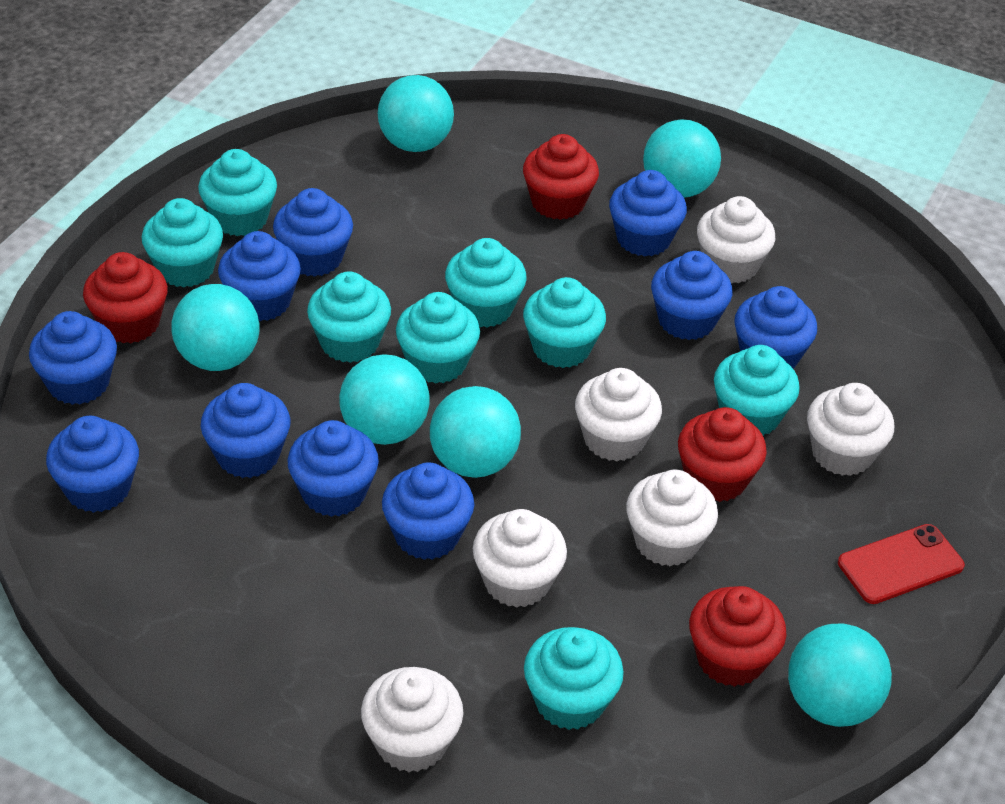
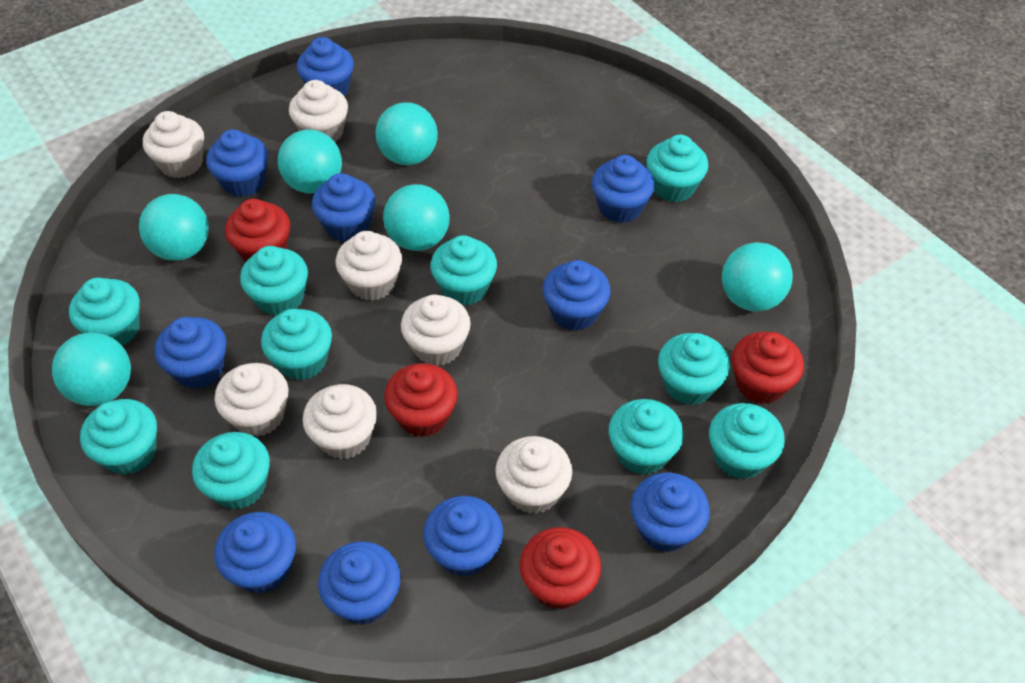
red phone: [838,524,965,604] = 1 -> none = 0
turquoise cupcake: [142,198,223,287] [198,149,277,236] [307,271,391,363] [396,292,480,384] [445,238,527,328] [523,277,606,368] [524,627,624,730] [714,345,800,436] = 8 -> [69,278,140,345] [80,399,157,475] [192,432,270,510] [240,246,308,316] [261,309,332,380] [430,235,497,306] [609,399,684,475] [646,135,708,202] [658,333,730,405] [709,403,785,479] = 10
white cupcake: [361,667,463,772] [473,509,567,608] [575,368,662,461] [626,469,718,566] [697,196,775,283] [807,383,894,476] = 6 -> [143,111,204,178] [215,363,289,437] [289,80,348,142] [303,384,377,459] [336,231,402,301] [401,294,471,366] [495,436,572,514] = 7

